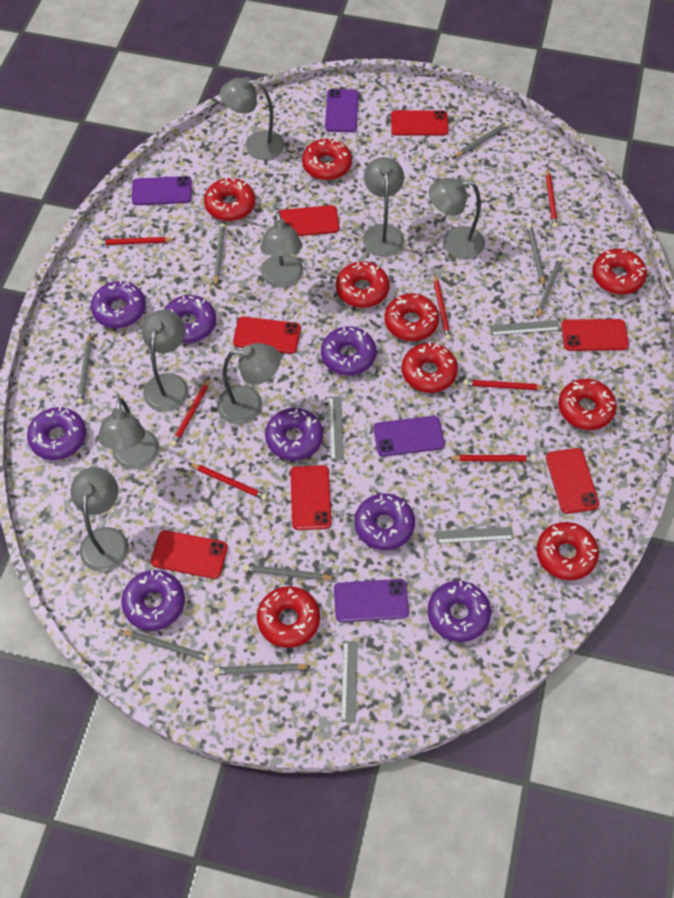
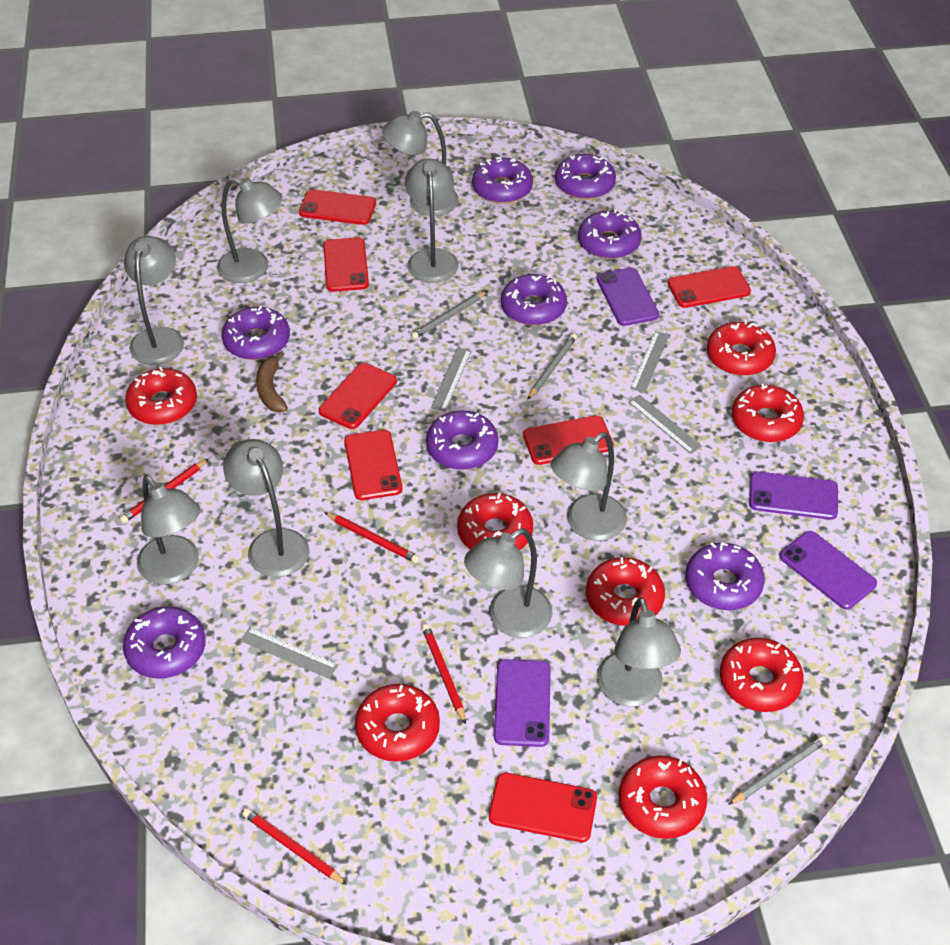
brown banana: none = 0 -> [256,351,288,412] = 1
grey lamp: [71,467,129,572] [98,398,159,470] [142,310,189,412] [217,343,280,424] [220,77,285,160] [260,211,303,288] [363,157,404,257] [429,178,485,259] = 8 -> [124,236,184,365] [137,476,200,585] [217,177,282,283] [223,439,309,577] [382,111,459,216] [405,159,459,283] [464,529,552,638] [551,432,627,541] [597,597,681,707] = 9
grey pencil: [77,333,92,404] [120,630,210,661] [214,223,225,287] [214,663,311,674] [243,564,335,580] [453,121,510,158] [527,224,545,287] [537,257,563,319] = 8 -> [411,291,487,339] [527,333,577,400] [728,736,827,805] = 3
red donut: [204,178,255,221] [257,586,320,648] [302,137,352,180] [336,261,390,308] [385,293,439,341] [402,342,458,393] [536,522,599,580] [558,379,617,430] [592,249,647,295] = 9 -> [125,367,197,425] [355,684,440,762] [457,493,533,550] [586,557,665,626] [619,755,707,839] [707,320,776,376] [720,638,804,712] [732,384,804,442] = 8
red pencil: [97,237,176,245] [171,378,210,447] [189,463,267,500] [434,274,451,340] [449,455,536,462] [463,379,547,390] [546,169,558,228] = 7 -> [120,459,208,524] [242,808,348,885] [324,512,420,563] [422,624,466,724] = 4

